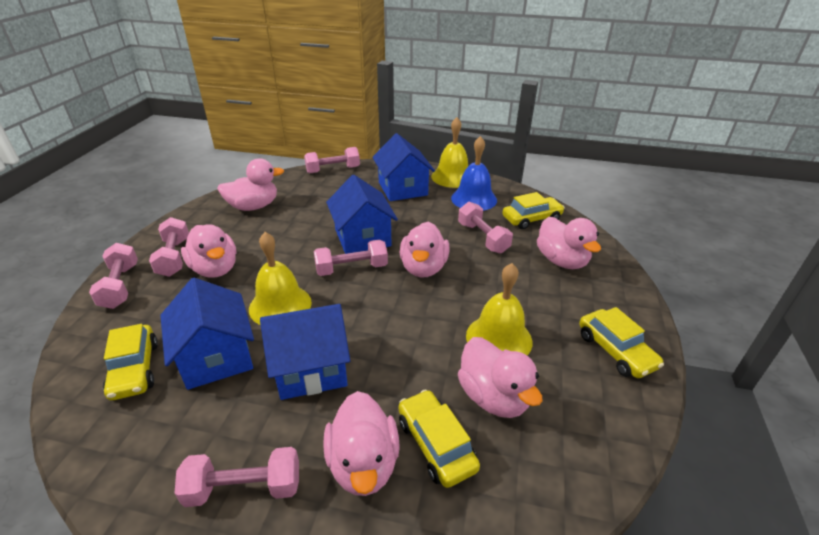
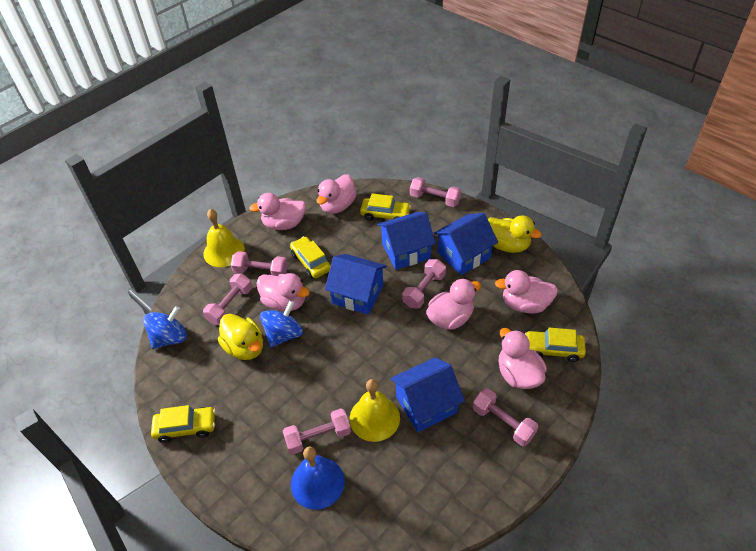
blue spinning top: none = 0 -> [143,306,187,349] [260,300,303,348] = 2
yellow bell: [249,232,312,325] [431,117,468,188] [466,263,532,356] = 3 -> [203,209,245,267] [350,379,400,442] = 2
yellow duck: none = 0 -> [218,314,263,360] [488,215,542,253] = 2

